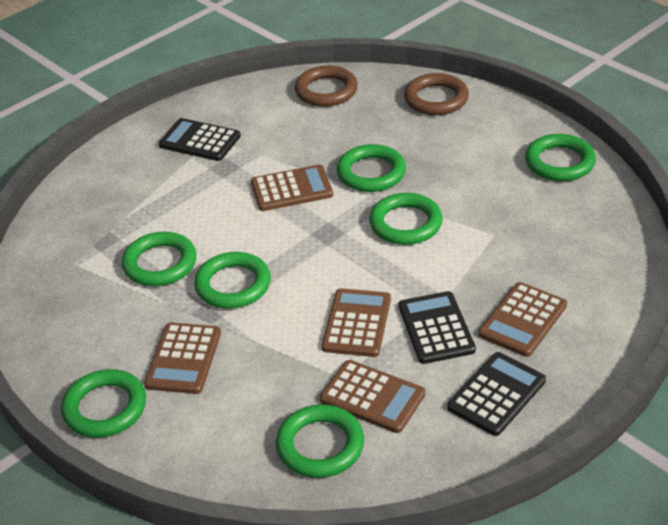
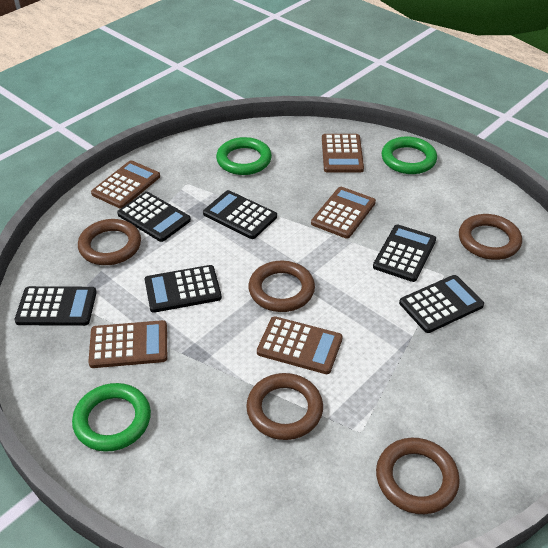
black calculator: [158,118,241,161] [399,291,476,364] [447,352,546,436] = 3 -> [15,286,97,326] [117,192,191,242] [145,265,222,313] [203,190,277,239] [373,225,436,282] [399,275,484,333] = 6
brown ring: [295,66,358,107] [404,73,469,115] = 2 -> [78,219,141,265] [246,373,323,440] [248,261,315,312] [376,438,460,514] [459,214,522,260] = 5
green ring: [61,369,146,438] [122,232,197,286] [194,252,271,309] [276,404,364,478] [337,144,406,192] [369,193,443,245] [525,134,596,181] = 7 -> [72,383,151,452] [216,137,272,175] [381,137,437,174] = 3

